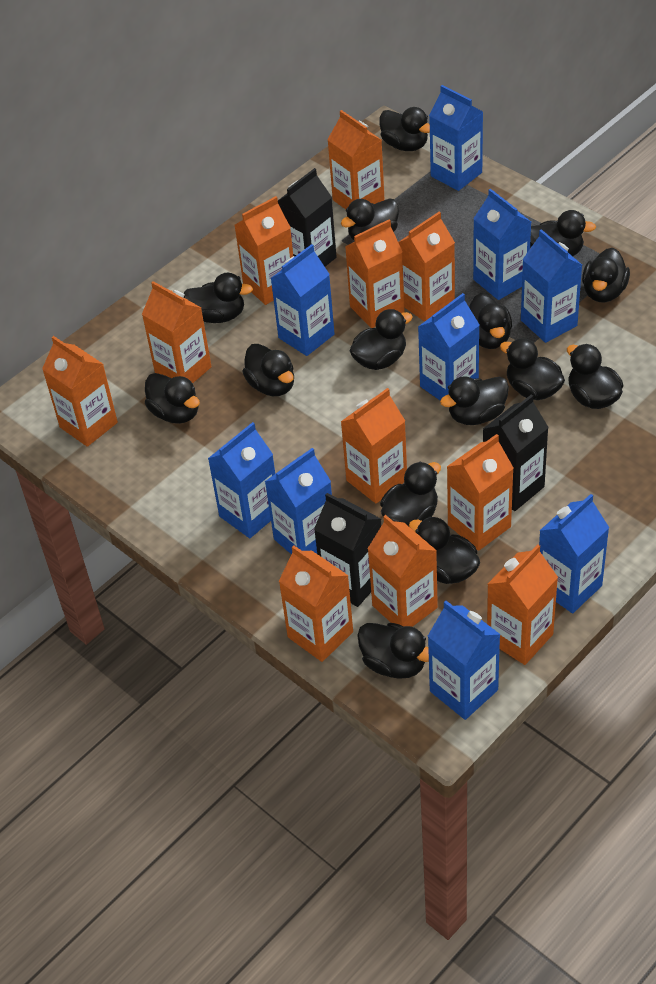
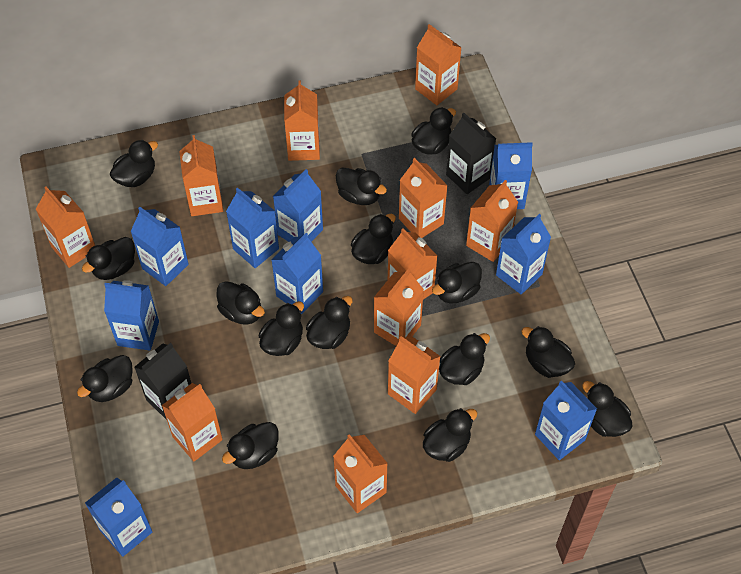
black carton: [278,168,337,267] [314,493,381,607] [483,394,549,511] = 3 -> [134,343,191,420] [446,113,496,194] = 2

